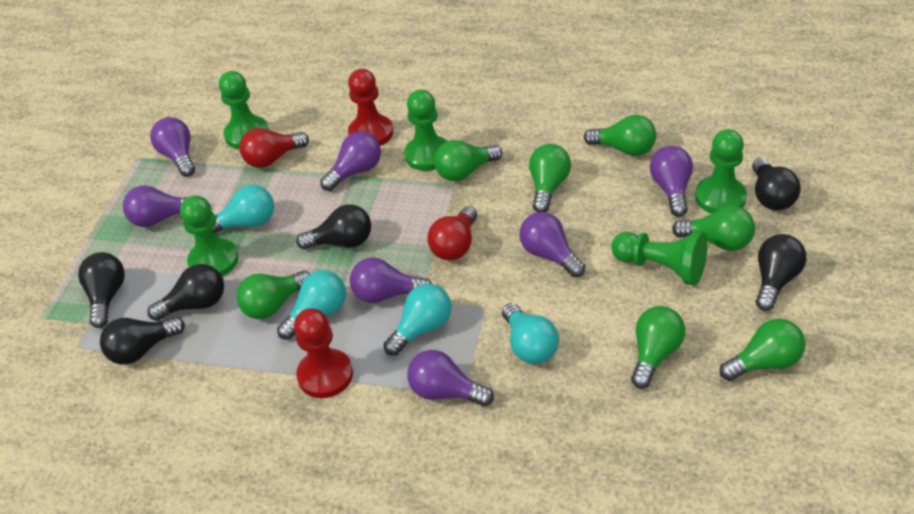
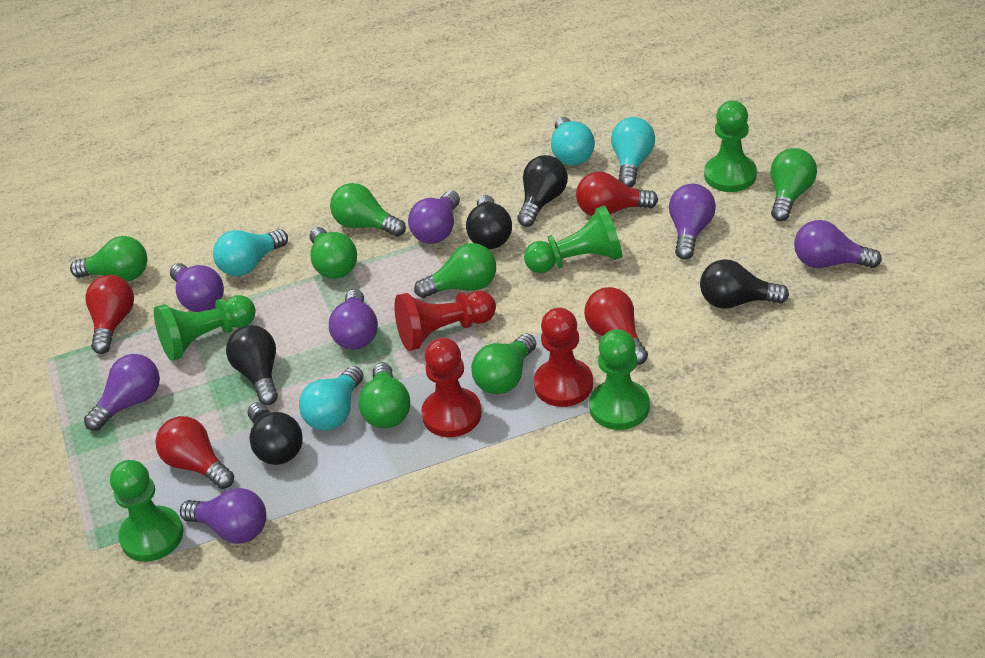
black light bulb: [78,252,125,328] [100,317,185,365] [147,264,224,321] [296,204,371,250] [752,158,801,210] [756,234,806,311] = 6 -> [226,325,278,405] [248,402,303,465] [466,195,512,249] [517,155,568,227] [700,259,789,309] = 5
red light bulb: [240,128,309,168] [427,206,477,261] = 2 -> [85,275,134,354] [155,416,234,489] [576,172,658,216] [584,287,648,365] = 4
red pawn: [294,308,353,398] [348,69,393,146] = 2 -> [394,291,496,351] [421,338,482,437] [534,308,593,407] = 3

